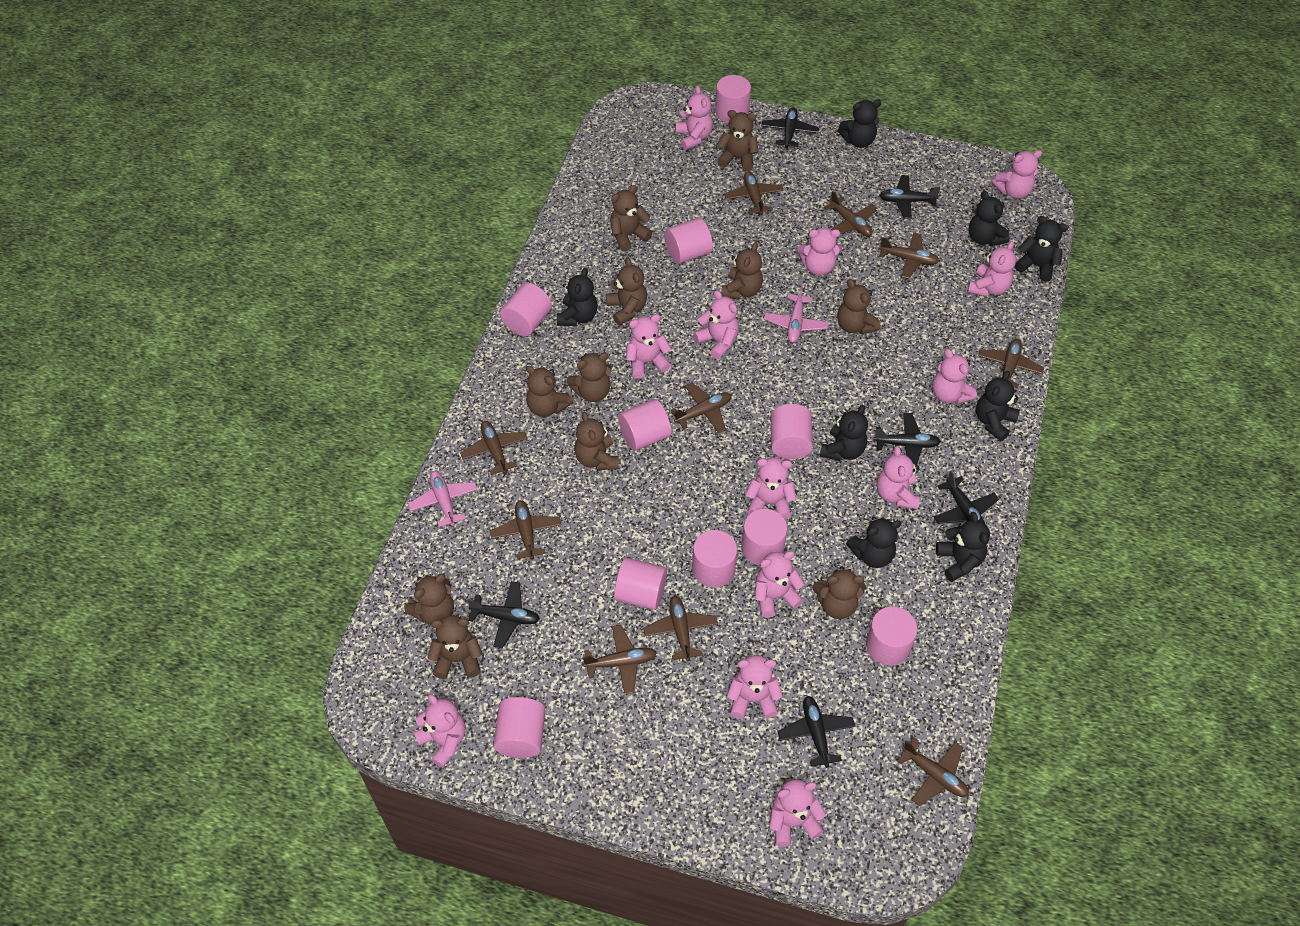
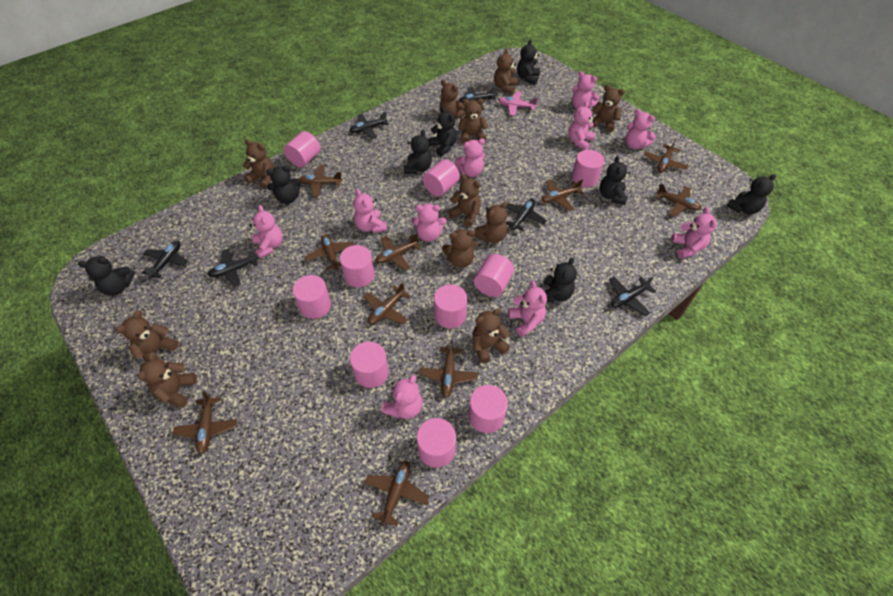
pink plane: [408,471,478,527] [764,285,828,343] = 2 -> [498,91,538,116] = 1
pink teddy bear: [413,694,466,768] [626,314,671,379] [676,86,713,150] [693,290,739,360] [727,655,783,719] [745,457,796,519] [755,551,805,618] [769,779,826,847] [797,227,842,276] [877,446,920,509] [932,349,977,404] [968,241,1016,297] [992,150,1042,199] = 13 -> [249,205,283,258] [353,189,387,233] [381,375,423,419] [411,204,446,242] [455,138,485,177] [508,281,547,337] [568,101,595,150] [572,71,599,109] [626,109,656,149] [671,207,717,259] = 10

